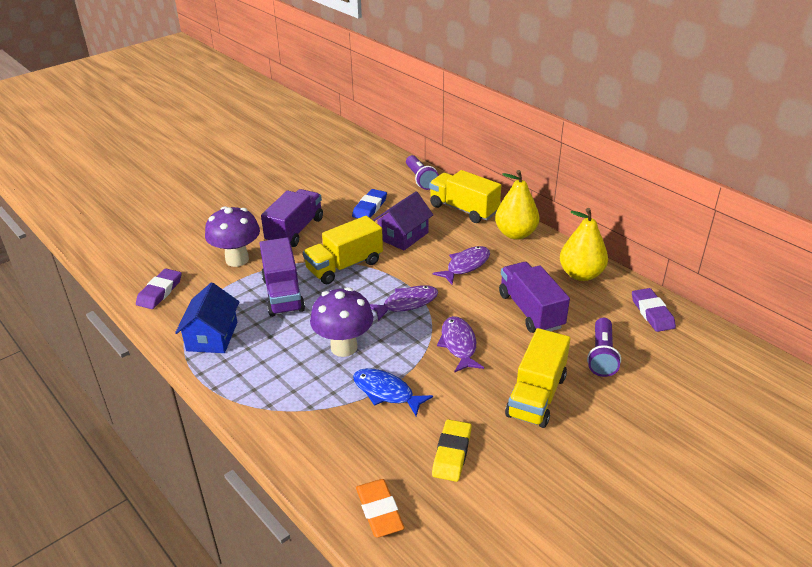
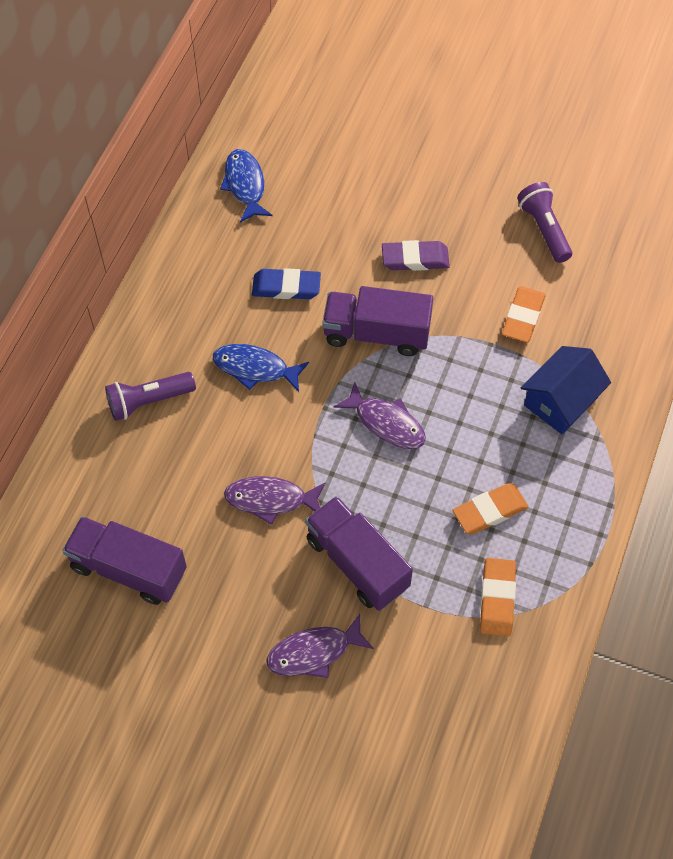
blue fish: [353,368,433,416] = 1 -> [213,344,309,392] [220,149,272,223] = 2
orange eraser: [356,479,404,538] = 1 -> [452,483,529,534] [480,558,516,636] [502,286,546,343] = 3
purple eraser: [136,268,182,309] [632,288,676,332] = 2 -> [382,240,450,271] = 1
purple house: [373,191,433,251] = 1 -> none = 0
purple mushroom: [205,206,260,267] [310,287,373,357] = 2 -> none = 0
yellow eraser: [432,419,472,482] = 1 -> none = 0
yellow pear: [495,170,540,240] [560,208,608,281] = 2 -> none = 0
yellow truck: [303,216,383,284] [429,170,501,223] [505,328,571,428] = 3 -> none = 0

